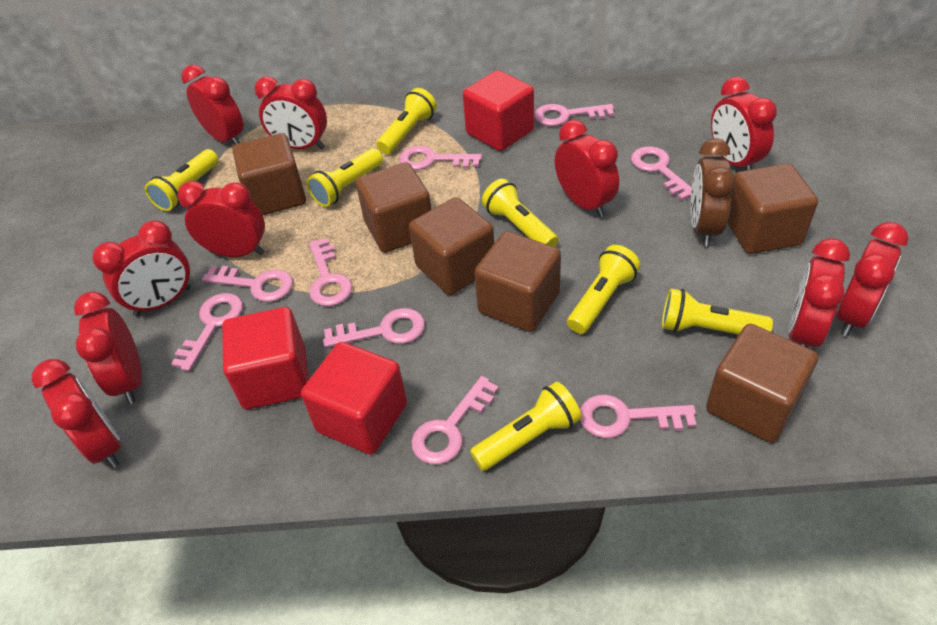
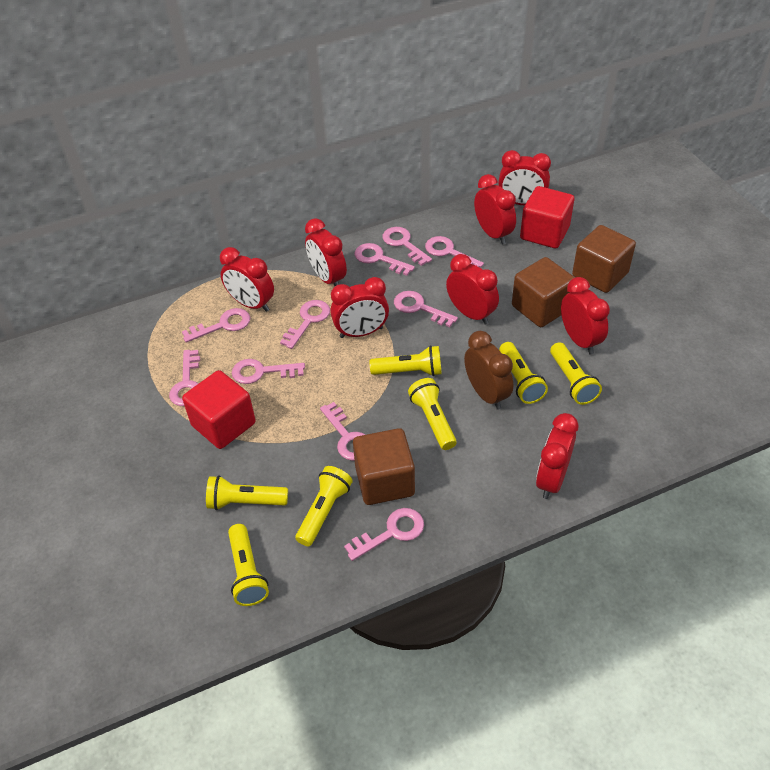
brown cube: [233,133,306,215] [356,162,431,253] [409,197,494,295] [474,231,561,332] [706,324,818,443] [727,163,818,254] = 6 -> [353,428,415,505] [512,257,575,327] [572,225,636,293] = 3
pink key: [171,293,243,371] [202,266,293,302] [309,238,352,306] [323,308,425,348] [399,146,482,170] [411,376,499,464] [534,104,614,126] [580,394,696,438] [631,146,692,201] = 9 -> [169,350,200,406] [182,308,250,343] [232,359,305,384] [280,300,330,349] [320,402,365,461] [344,508,424,561] [355,243,415,276] [382,227,432,266] [394,291,458,327] [425,236,484,268] = 10
red clock: [32,359,121,468] [74,292,142,404] [92,220,191,317] [177,181,265,257] [182,65,243,145] [255,76,327,149] [555,120,619,217] [711,77,777,170] [788,238,850,348] [836,222,909,336] = 10 -> [220,247,274,312] [305,218,347,286] [330,277,389,338] [446,254,499,324] [474,174,516,244] [498,150,551,205] [536,413,579,499] [561,277,610,354] = 8
red cube: [222,307,309,409] [301,342,407,454] [463,70,534,151] = 3 -> [182,370,256,449] [520,186,574,249] = 2

